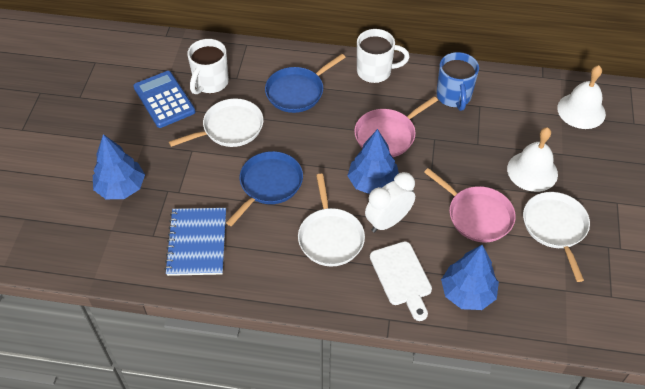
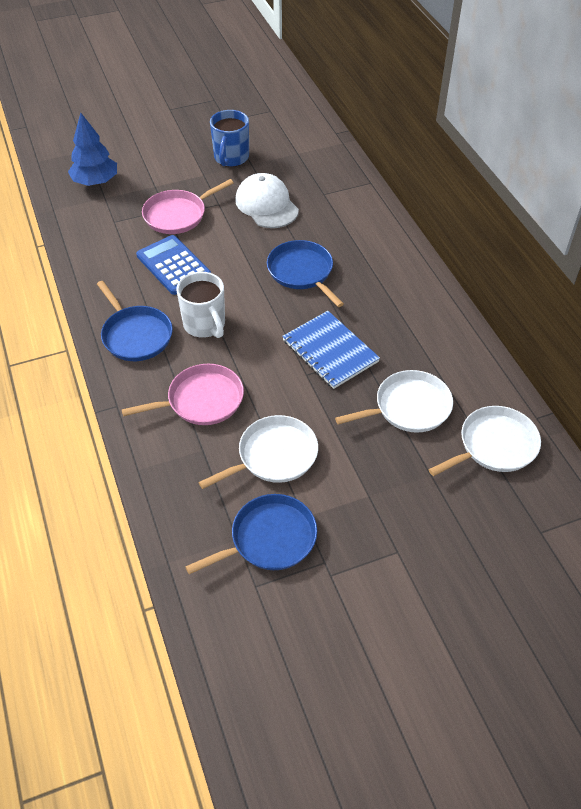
blue pan: [226,151,303,226] [265,54,346,113] = 2 -> [97,281,173,361] [185,494,317,574] [267,240,344,307] = 3
blue tree: [93,134,145,199] [347,129,399,194] [441,245,499,310] = 3 -> [68,113,117,186] = 1
white bell: [507,127,558,192] [557,65,606,129] = 2 -> none = 0
white cap: none = 0 -> [235,173,299,228] = 1
white clock: [365,172,415,233] = 1 -> none = 0
white cutting board: [370,241,432,321] = 1 -> none = 0
white mug: [187,39,229,94] [357,29,410,83] = 2 -> [176,272,225,338] = 1

